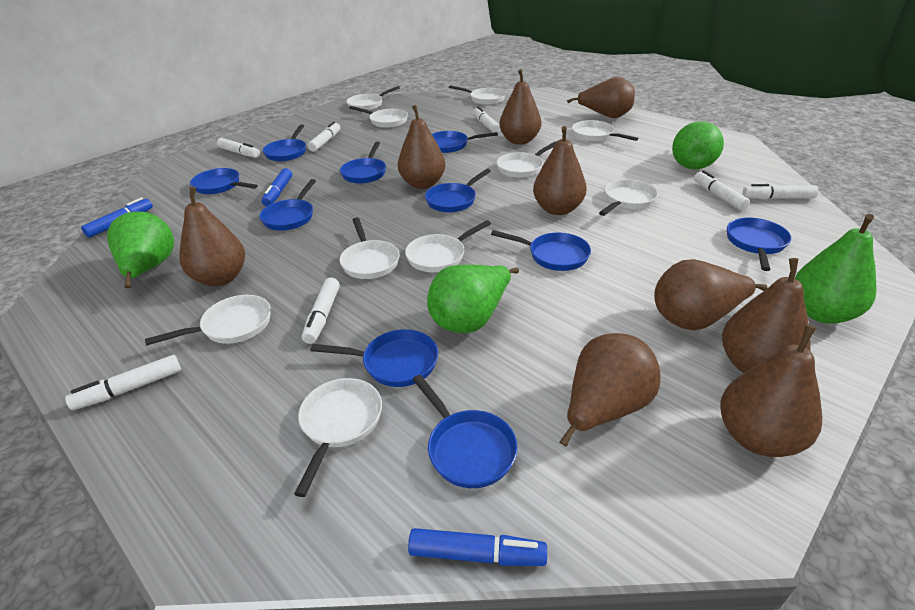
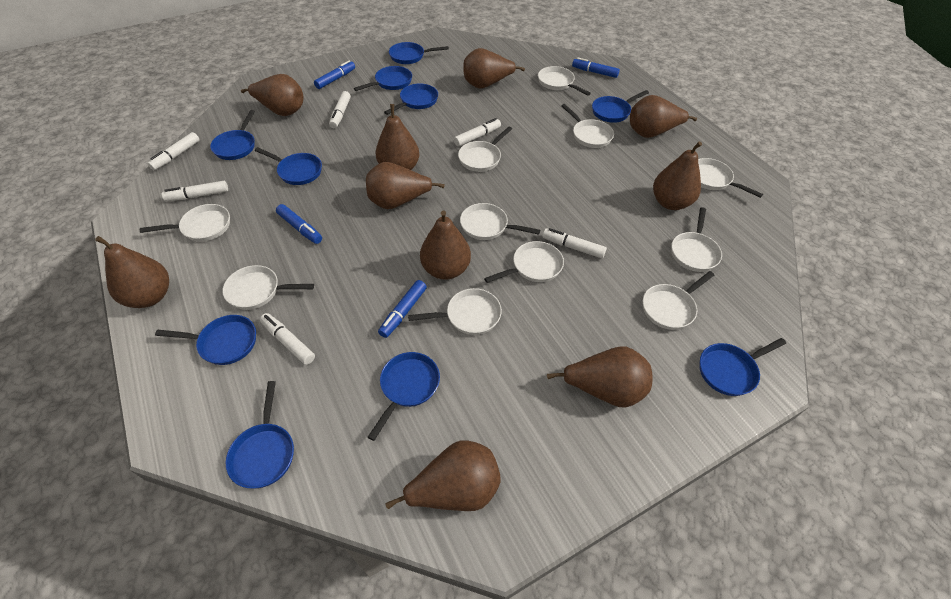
blue marker: [81,197,153,238] [261,168,292,206] [408,528,547,566] = 3 -> [276,204,322,244] [314,61,355,89] [378,280,427,338] [572,58,620,78] = 4
brown pear: [179,186,245,286] [398,105,445,189] [499,70,542,145] [533,126,587,215] [559,333,661,447] [567,77,635,118] [654,259,768,330] [720,325,822,457] [722,258,811,373] = 9 -> [95,236,169,308] [241,74,304,116] [366,162,445,209] [376,104,419,170] [386,440,501,511] [420,211,471,280] [463,48,525,89] [547,347,653,408] [630,95,697,138] [653,141,702,210] = 10
green pear: [107,211,174,288] [427,265,519,333] [672,121,724,169] [794,214,877,324] = 4 -> none = 0
white marker: [65,355,181,410] [217,138,260,158] [302,278,340,344] [308,122,340,152] [473,107,500,133] [694,170,750,210] [742,184,818,199] = 7 -> [147,132,200,170] [162,181,228,201] [260,313,315,365] [329,91,351,128] [454,118,501,147] [542,228,607,258] = 6
white pan: [145,295,271,346] [294,378,382,497] [339,218,400,279] [346,86,400,111] [349,106,408,128] [405,220,491,272] [449,85,506,105] [497,141,556,178] [572,120,638,142] [599,179,658,216] = 10 -> [140,204,230,242] [222,265,314,310] [408,288,502,335] [458,126,512,172] [460,203,540,240] [484,241,564,283] [538,66,591,96] [561,104,614,148] [643,271,714,330] [671,207,722,272] [698,158,763,198] = 11

